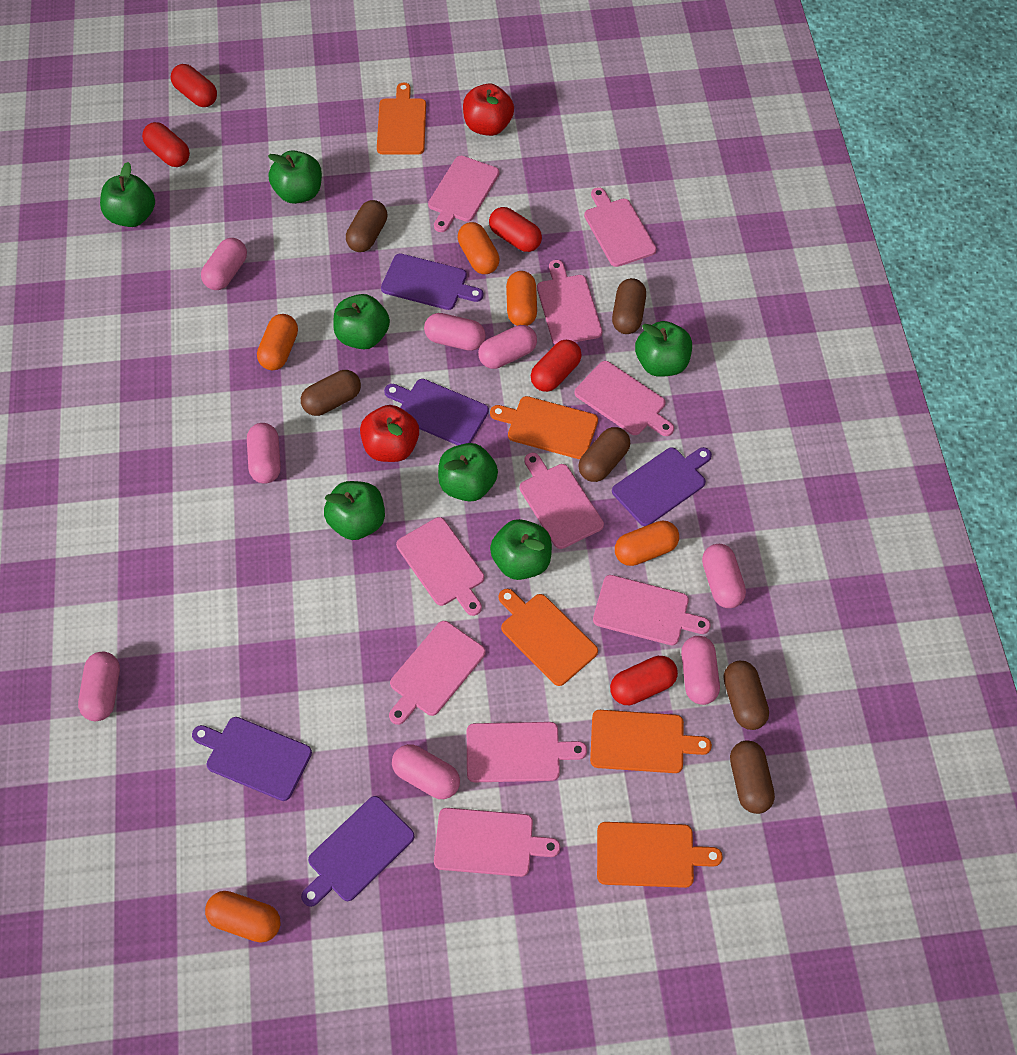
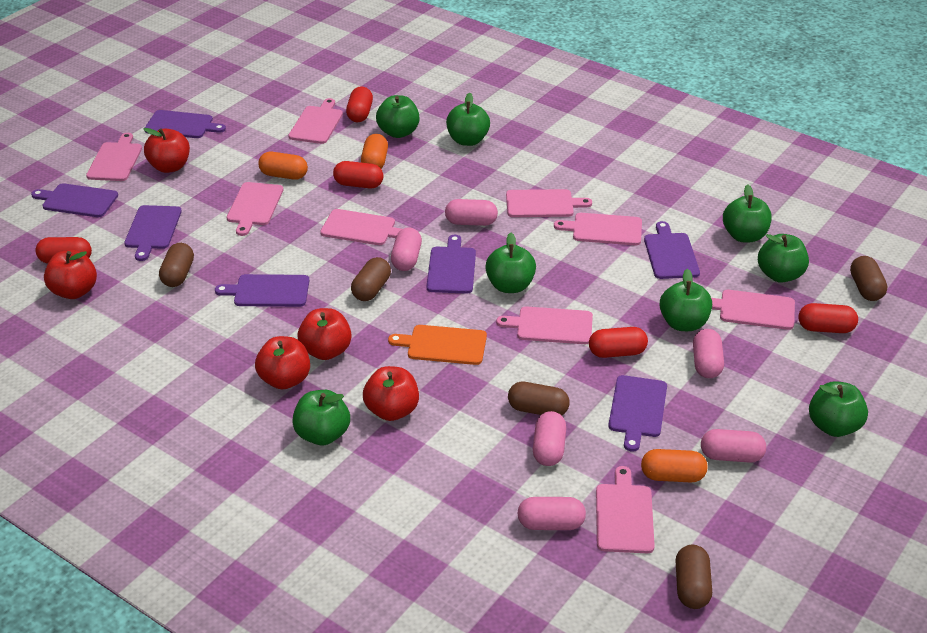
brown capsule: [301,370,361,416] [346,200,387,252] [578,427,630,482] [612,278,646,334] [724,661,769,730] [730,740,775,814] = 6 -> [159,243,194,287] [351,257,391,301] [508,382,570,415] [676,545,712,609] [850,256,887,301] = 5
green apple: [100,162,155,227] [268,150,322,204] [324,481,385,540] [333,294,390,349] [438,443,498,502] [490,519,552,580] [635,321,692,377] = 7 -> [292,390,350,445] [376,95,420,138] [446,93,490,146] [485,233,536,293] [660,269,712,331] [723,184,772,242] [758,234,809,283] [809,381,868,437] = 8
orange capsule: [205,891,281,943] [257,314,298,370] [458,222,500,274] [506,271,537,326] [615,520,679,566] = 5 -> [258,152,308,180] [361,134,388,169] [641,449,708,482] = 3
orange cutting board: [377,82,426,155] [490,396,598,459] [499,589,598,686] [590,710,712,773] [597,822,723,888] = 5 -> [388,325,487,365] = 1
pink capsule: [78,652,120,721] [201,238,247,290] [247,423,281,484] [392,744,460,799] [424,313,486,351] [478,325,537,369] [681,636,720,705] [702,544,746,608] = 8 -> [391,227,422,271] [445,199,498,226] [517,497,586,530] [533,411,566,466] [693,329,724,378] [701,429,766,463] = 6
pink cutting board: [389,621,486,725] [396,517,484,616] [428,156,500,232] [434,808,560,877] [467,722,587,782] [520,453,604,549] [537,260,602,344] [574,361,674,436] [584,187,656,267] [593,575,711,645] = 10 -> [86,133,142,181] [227,182,284,236] [288,98,343,144] [320,209,402,245] [496,306,593,344] [506,189,592,217] [554,213,642,245] [596,466,655,553] [711,290,795,330] = 9
purple cutting board: [192,717,312,801] [301,796,415,907] [381,253,484,310] [384,379,489,445] [612,447,712,526] = 5 -> [31,183,118,217] [124,205,182,261] [145,110,226,138] [215,274,309,307] [427,235,476,294] [608,375,667,452] [644,221,700,279] = 7
red apple: [360,405,419,462] [463,84,514,136] = 2 -> [44,250,97,299] [144,128,190,173] [255,336,310,389] [297,308,352,360] [363,366,419,421] = 5

